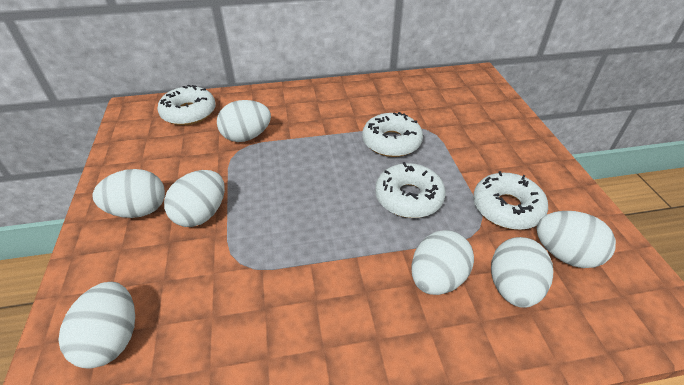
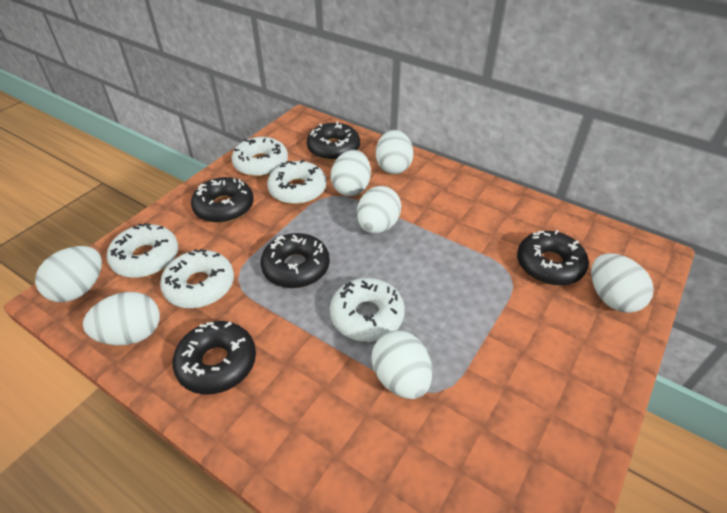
black donut: none = 0 -> [173,321,256,395] [191,177,254,223] [261,233,330,288] [307,121,360,161] [517,230,589,286] = 5
white donut: [157,85,216,125] [362,112,423,157] [375,162,446,218] [473,171,548,230] = 4 -> [107,223,178,278] [160,249,234,308] [232,137,288,177] [267,160,326,204] [330,278,405,342] = 5

